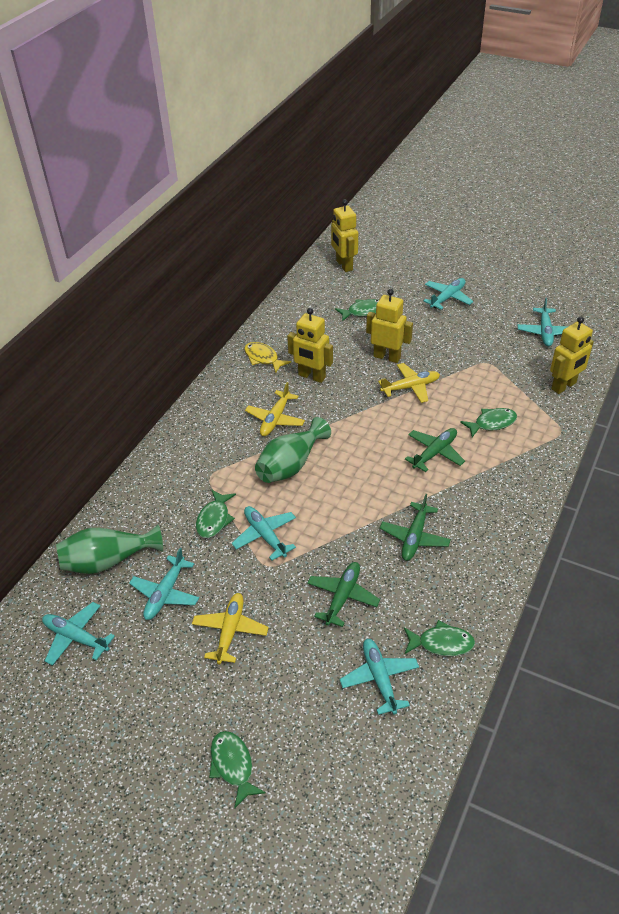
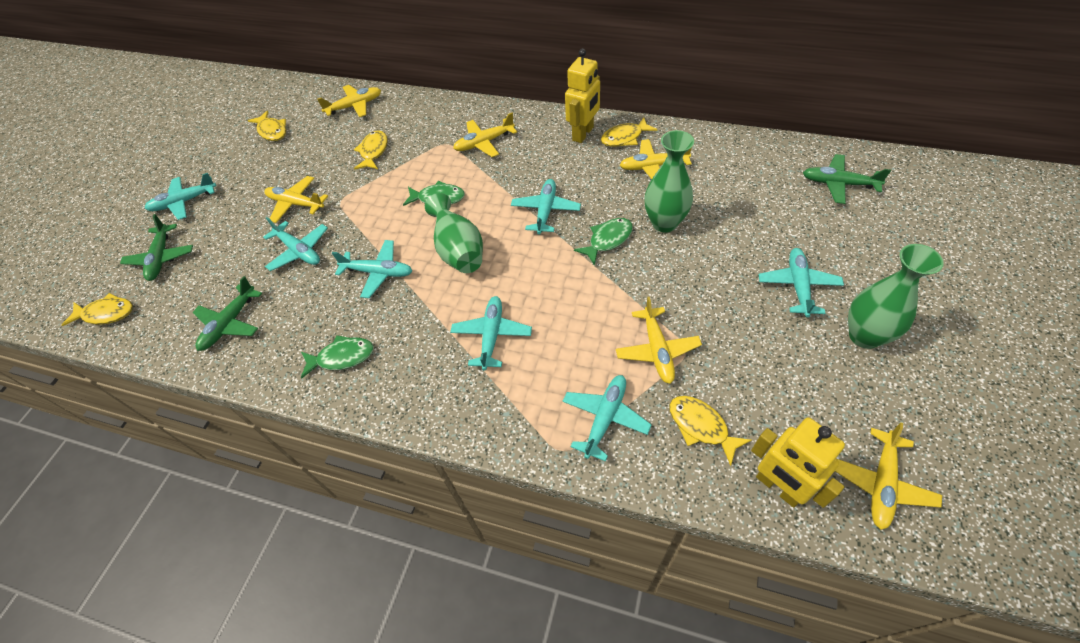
green fish: [196,489,236,538] [209,731,266,808] [335,299,379,322] [404,620,475,656] [460,408,517,437] = 5 -> [301,335,374,379] [403,181,465,206] [574,218,633,266] = 3
green vase: [56,525,163,574] [255,417,331,483] = 2 -> [425,193,483,273] [645,130,694,233] [848,244,944,349] = 3
turquoise plane: [42,602,115,666] [129,548,199,620] [232,506,296,561] [340,639,419,715] [424,278,473,310] [517,298,568,347] = 6 -> [145,173,217,220] [263,217,328,271] [332,240,412,298] [450,296,532,371] [511,179,581,234] [562,375,652,462] [758,248,844,317] = 7
yellow fish: [244,342,291,373] = 1 -> [62,293,133,326] [248,111,286,141] [354,131,388,170] [601,117,658,147] [669,396,752,466] = 5
yellow plane: [192,593,269,664] [245,382,305,436] [378,363,440,403] = 3 -> [264,176,328,223] [317,85,381,117] [453,113,517,157] [616,297,702,384] [620,139,692,179] [835,422,942,530] = 6
yellow robot: [287,308,333,383] [331,199,358,272] [366,289,413,363] [550,317,594,394] = 4 -> [565,49,600,143] [751,417,845,508] = 2

